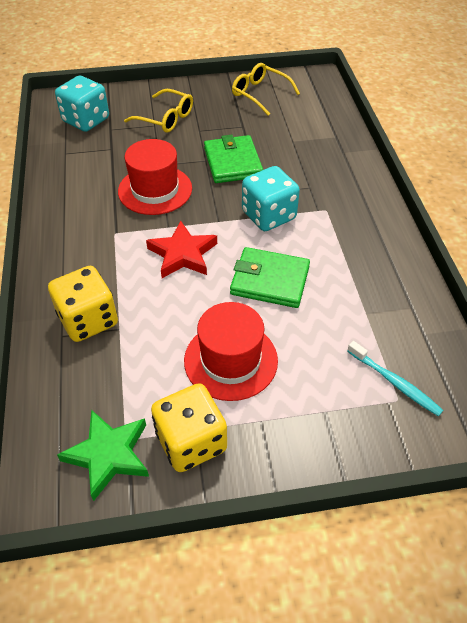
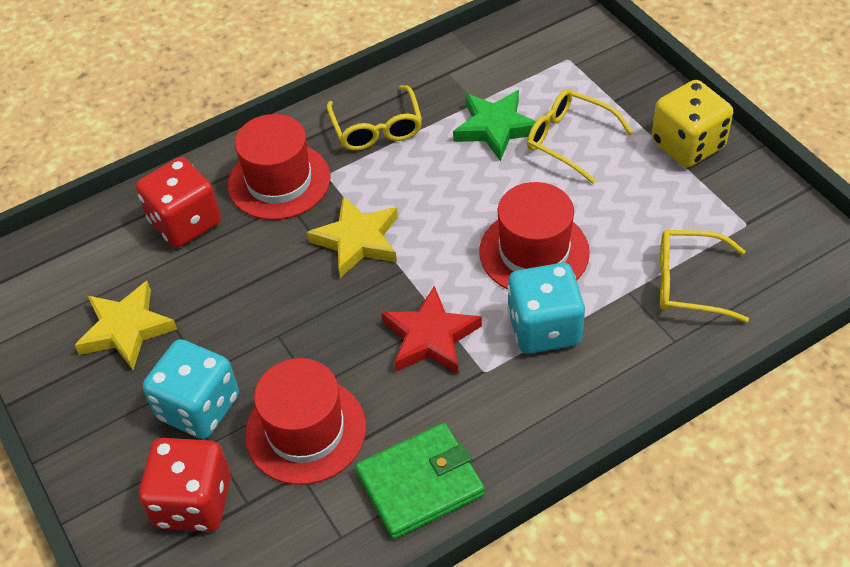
green wallet: [204,135,263,183] [230,247,310,308] = 2 -> [355,423,485,539] = 1
red dice: none = 0 -> [136,157,221,248] [139,438,231,532] = 2
red hat: [118,139,192,215] [184,302,278,401] = 2 -> [228,114,331,220] [245,358,366,485] [479,182,590,289] = 3
turquoise toothbrush: [347,341,443,416] = 1 -> none = 0
yellow dice: [48,266,118,342] [151,383,227,472] = 2 -> [651,80,733,167] = 1
yellow glasses: [124,89,193,133] [232,63,300,116] = 2 -> [327,85,422,151] [527,89,634,184] [660,230,749,322] = 3
yellow star: none = 0 -> [74,281,177,370] [307,196,398,278] = 2

